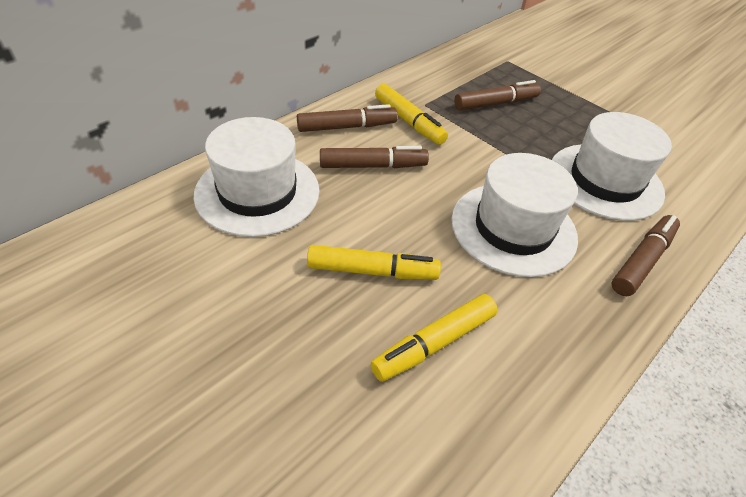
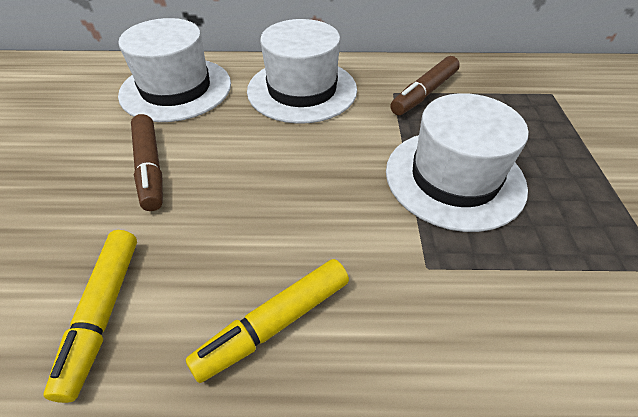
brown marker: [297,104,398,132] [320,146,429,168] [454,80,541,111] [612,215,680,296] = 4 -> [131,114,163,211] [390,56,460,115] = 2
yellow marker: [307,245,441,280] [370,294,498,382] [375,84,448,145] = 3 -> [43,230,137,403] [186,259,349,383] = 2

